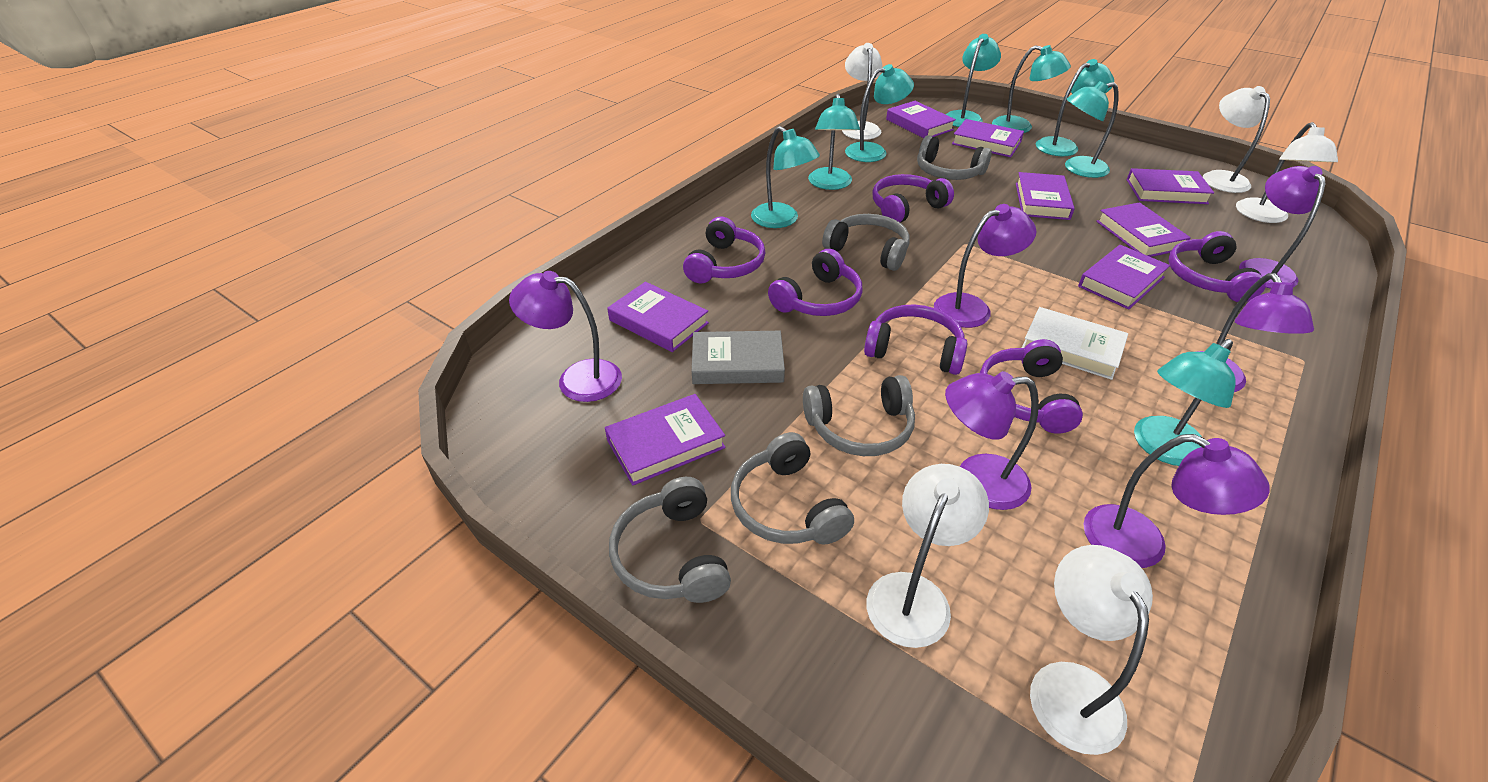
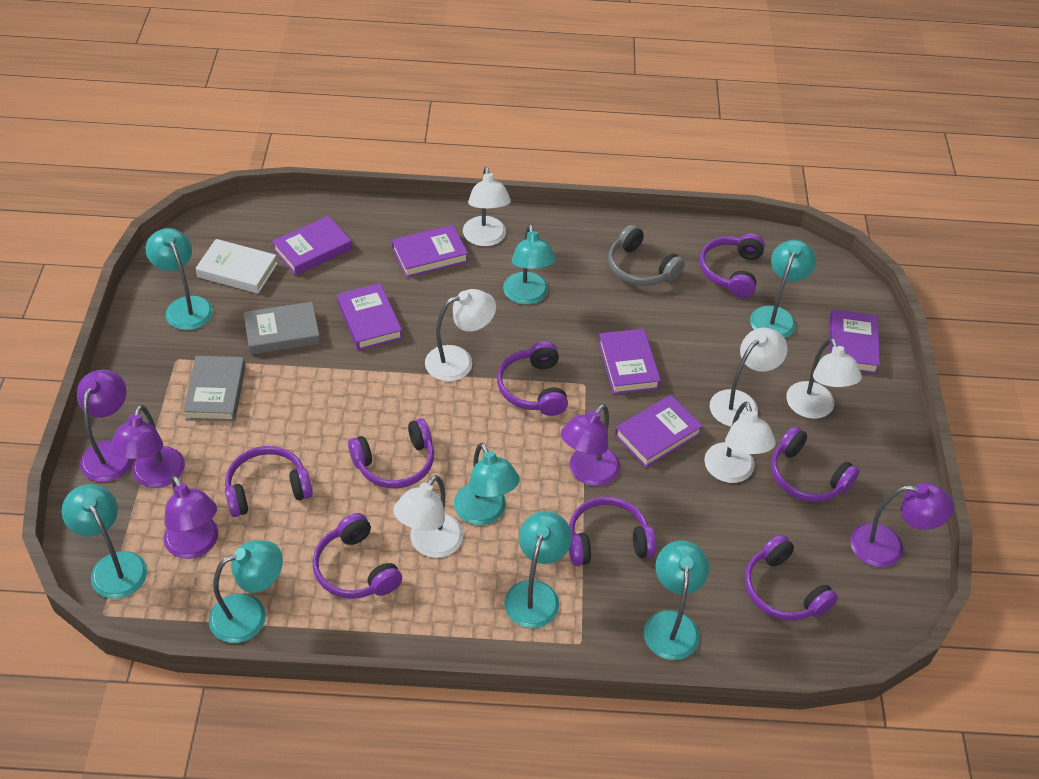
grey book: [692,331,785,384] = 1 -> [183,356,246,421] [243,302,320,355] = 2
grey headphones: [609,477,731,603] [731,432,854,545] [803,375,915,456] [822,214,910,271] [917,135,992,180] = 5 -> [608,225,685,286] = 1
purple book: [605,394,726,486] [608,282,709,352] [886,101,956,138] [952,119,1024,157] [1016,172,1075,220] [1078,245,1170,310] [1096,202,1191,257] [1127,168,1214,204] = 8 -> [272,216,352,275] [337,283,402,350] [392,225,468,278] [598,329,661,394] [615,395,703,468] [829,309,880,374] = 6
purple headphones: [683,217,765,284] [768,249,863,316] [864,304,967,375] [872,174,954,222] [980,339,1083,434] [1168,231,1266,302] = 6 -> [225,446,313,517] [312,513,402,599] [348,418,434,488] [497,342,568,416] [569,497,656,566] [700,233,765,298] [745,535,838,621] [771,426,860,502] = 8
purple lamp: [509,271,622,402] [934,204,1037,328] [945,371,1039,510] [1083,434,1270,568] [1196,273,1314,392] [1239,166,1326,289] = 6 -> [77,370,133,482] [110,405,185,488] [164,475,218,559] [561,404,620,486] [850,483,954,568] = 5
white lamp: [842,43,883,140] [866,464,989,648] [1030,545,1153,755] [1203,86,1270,193] [1236,122,1338,223] = 5 -> [393,475,463,558] [425,289,496,381] [463,167,511,246] [704,402,776,483] [710,328,788,427] [786,338,862,419] = 6

